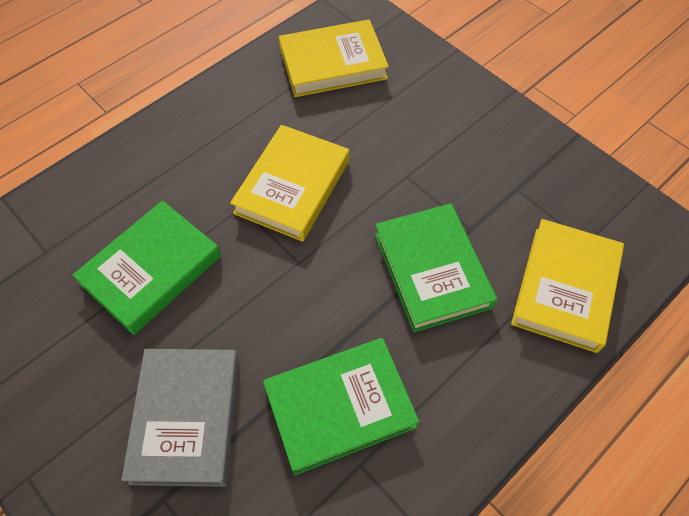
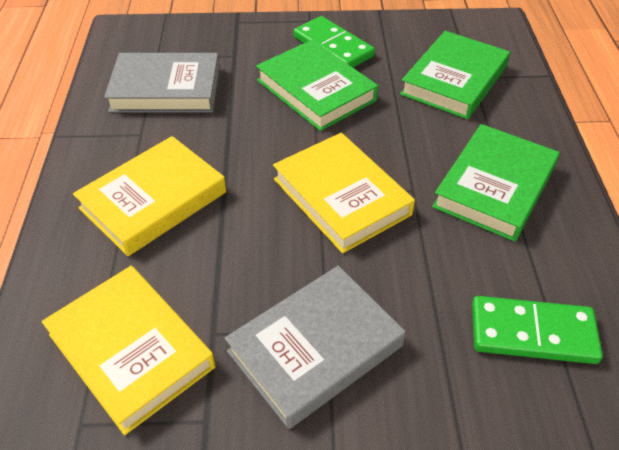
green domino: none = 0 -> [293,16,375,67] [472,296,603,364] = 2
grey book: [121,349,239,487] = 1 -> [104,53,220,113] [225,266,406,429] = 2

